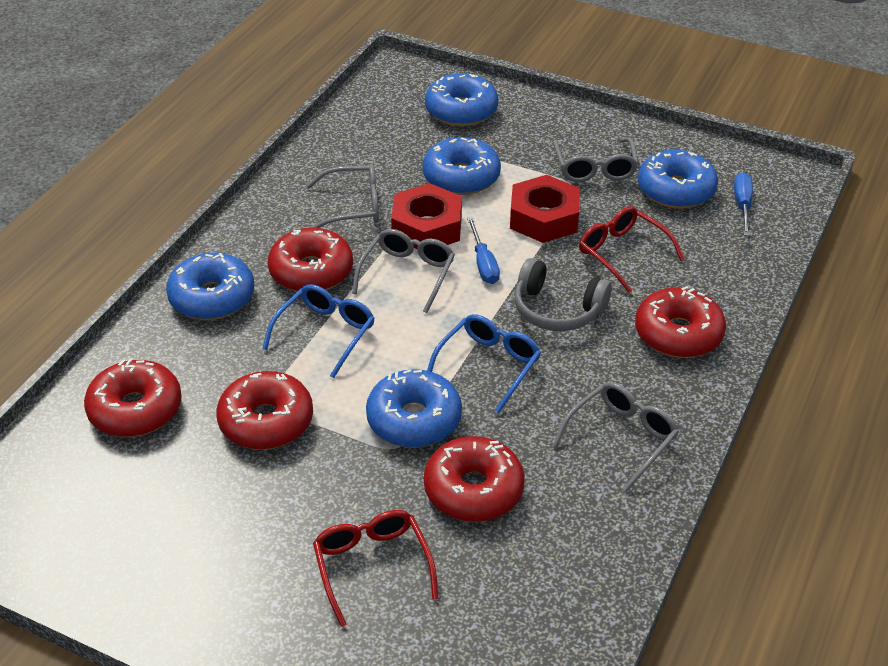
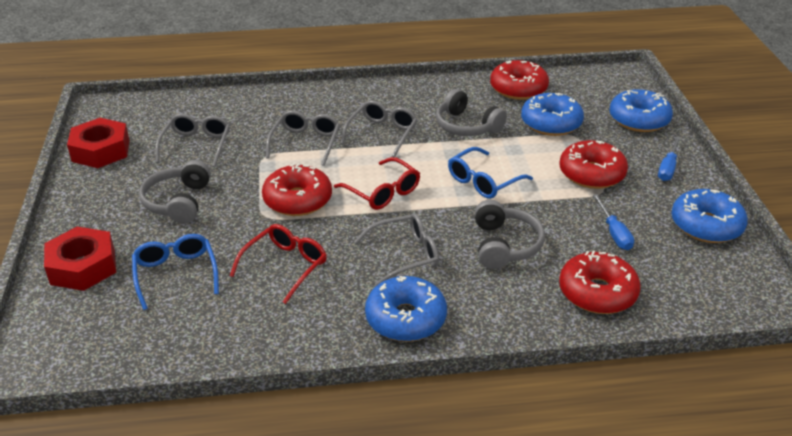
blue donut: [166,253,254,320] [366,369,462,448] [423,137,501,195] [425,73,498,126] [638,150,718,209] = 5 -> [365,276,447,342] [521,93,584,136] [609,89,673,132] [671,189,748,243] = 4
grey headphones: [515,258,612,331] = 1 -> [139,160,211,224] [436,89,507,136] [475,200,545,269] = 3
red donut: [84,359,182,437] [216,371,313,450] [268,228,353,292] [424,436,525,522] [635,286,726,358] = 5 -> [262,163,332,216] [490,60,549,100] [559,251,641,314] [560,140,628,189] = 4

